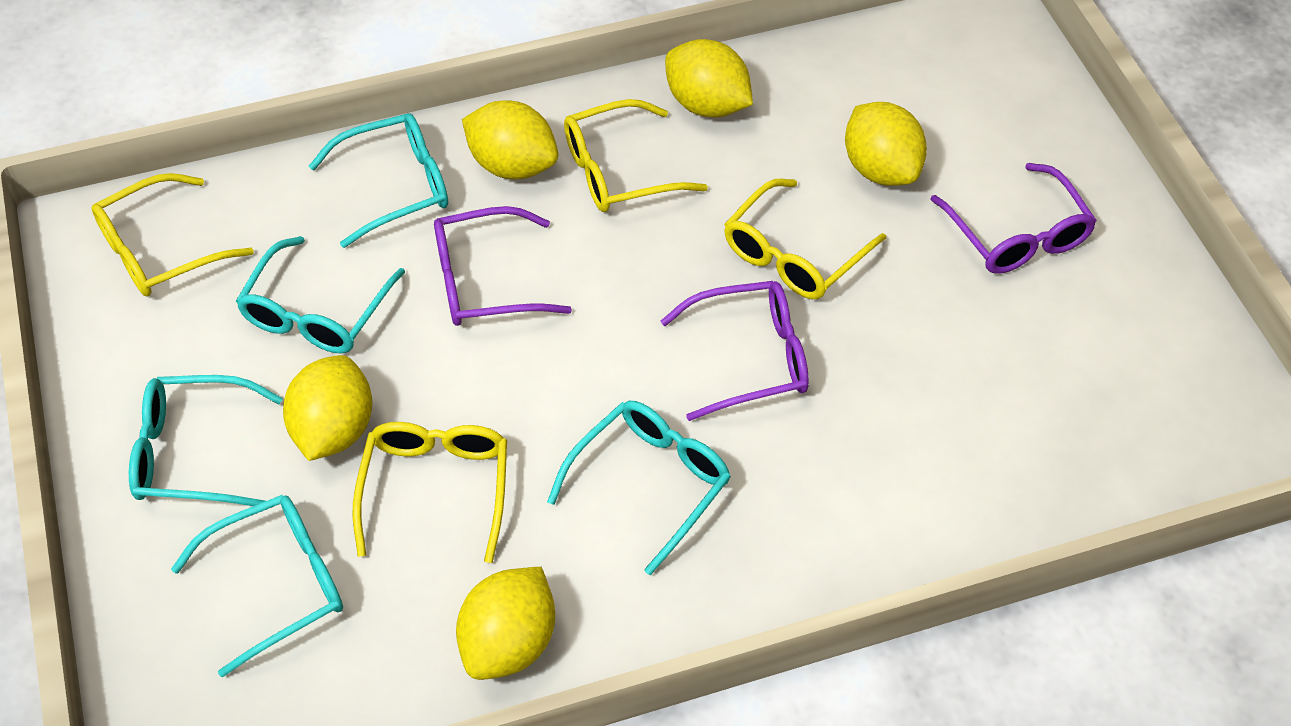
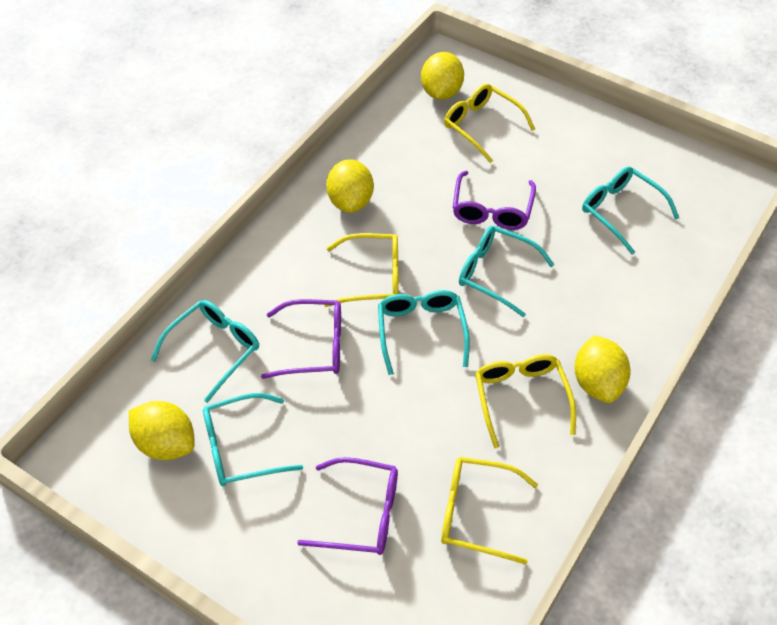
yellow lemon: [283,355,372,461] [456,567,555,680] [462,101,558,179] [665,39,753,117] [845,102,927,186] = 5 -> [129,401,195,460] [326,159,374,213] [421,52,464,100] [574,335,630,403] = 4

